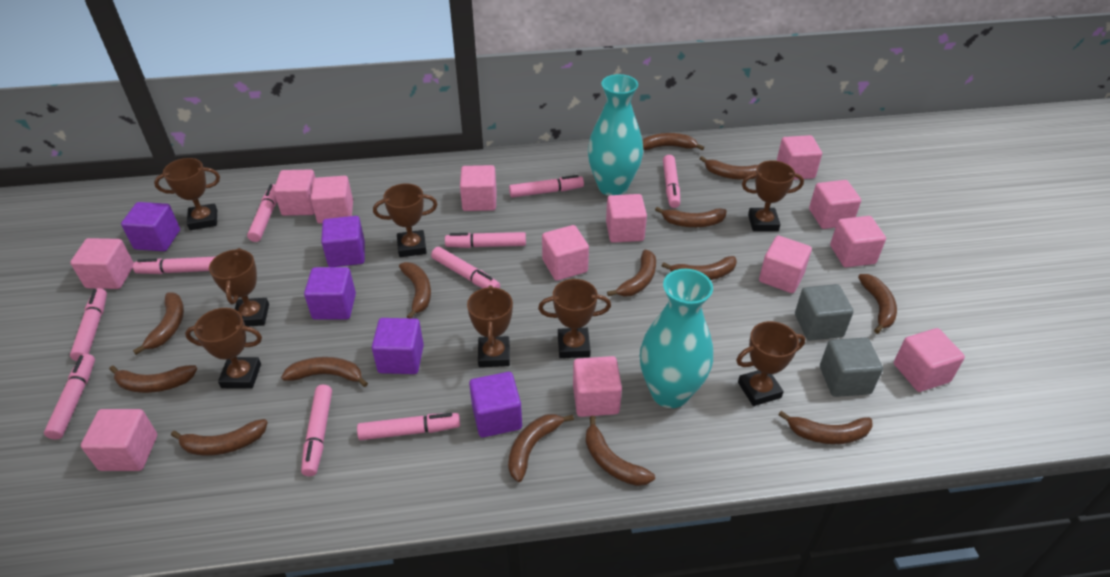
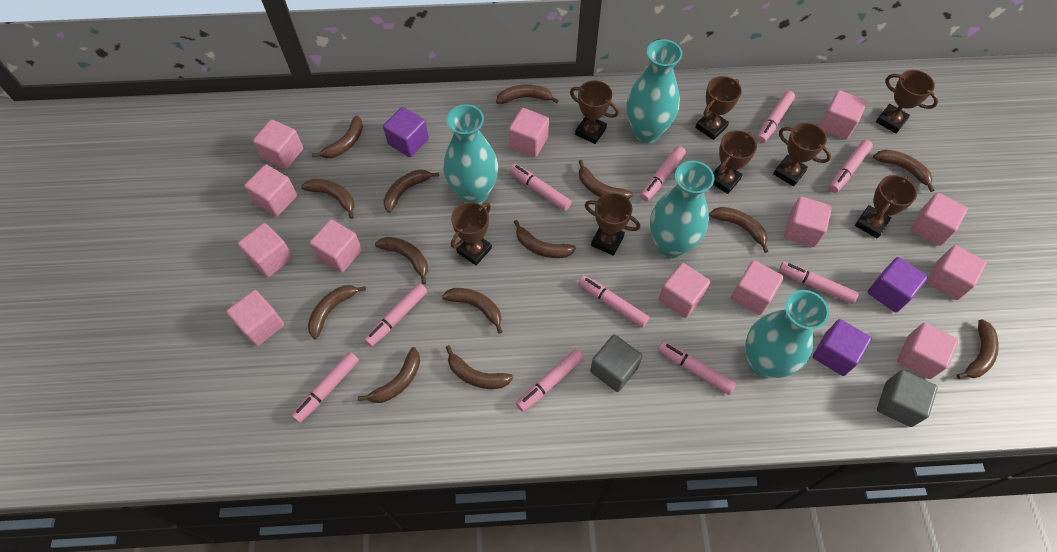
purple cube: [121,202,180,251] [304,267,356,320] [321,216,365,267] [372,318,424,374] [469,372,522,437] = 5 -> [383,107,429,157] [813,319,872,376] [868,257,928,312] = 3
turquoise vase: [588,74,643,196] [640,269,713,408] = 2 -> [443,104,499,204] [627,39,683,143] [650,161,714,258] [745,290,829,379] = 4

